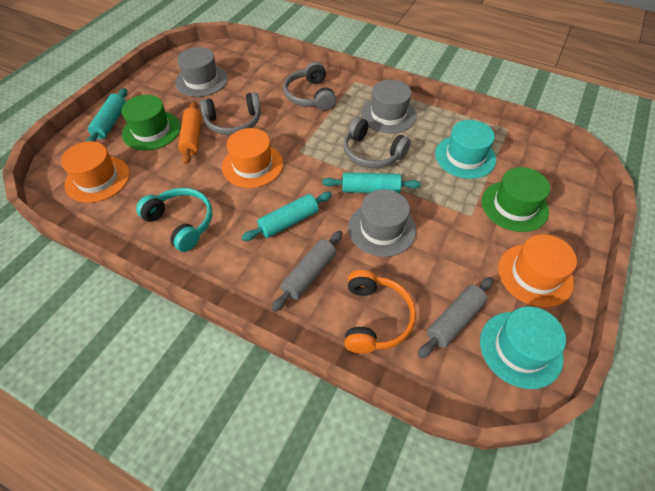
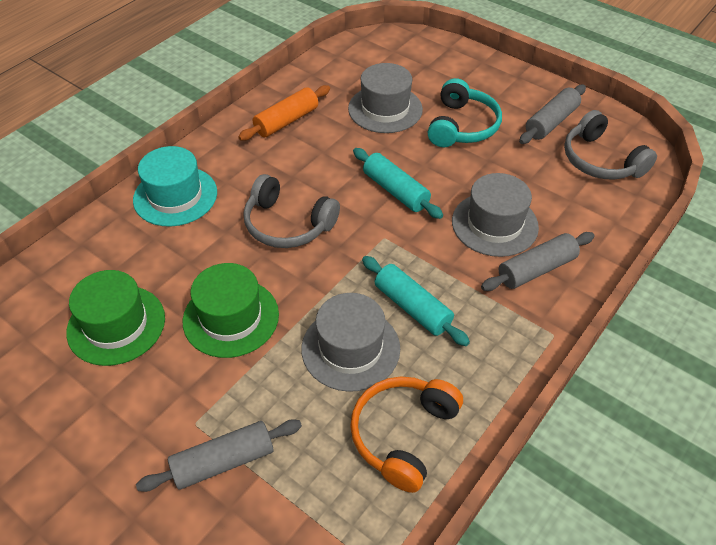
grey headphones: [200,92,261,135] [283,62,336,111] [343,117,411,168] = 3 -> [243,174,340,248] [564,110,657,180] = 2
grey rolling pin: [272,230,343,312] [418,277,493,358] = 2 -> [136,419,302,492] [481,232,594,291] [519,84,586,144] = 3
orange hat: [61,141,130,203] [222,128,283,188] [498,234,577,308] = 3 -> none = 0
turquoise hat: [435,120,496,179] [480,306,566,389] = 2 -> [133,146,217,227] = 1
turquoise rolling pin: [86,88,127,142] [241,192,332,241] [322,172,421,193] = 3 -> [353,148,443,219] [362,256,470,346] = 2

